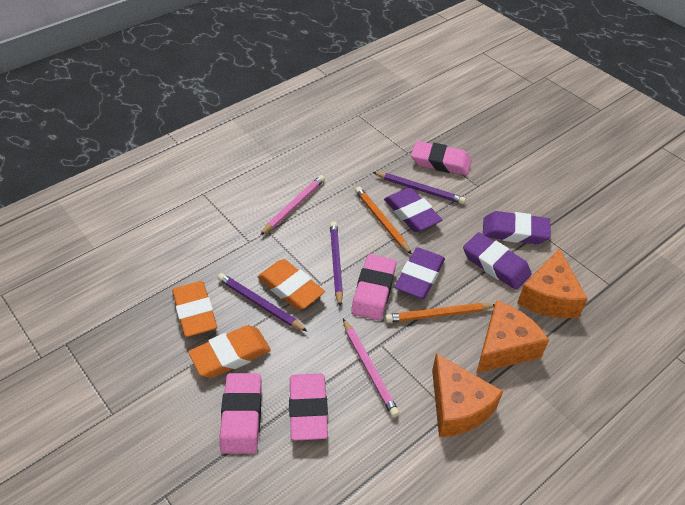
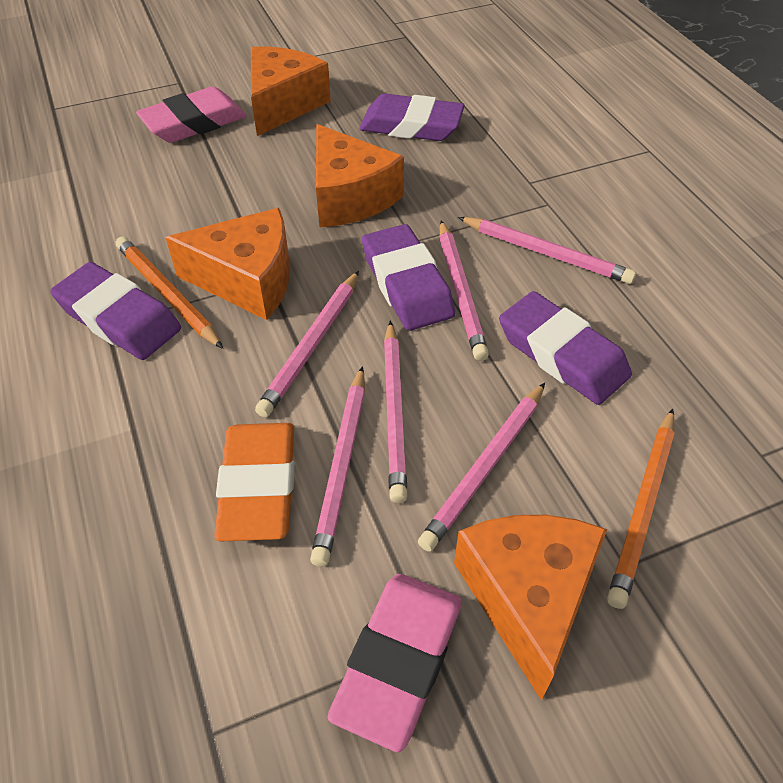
orange cheese: [432,353,503,437] [476,300,549,373] [517,248,588,318] = 3 -> [165,208,290,320] [251,47,331,136] [316,124,404,227] [454,515,607,700] = 4
orange eraser: [172,281,217,337] [188,325,271,378] [258,259,325,310] = 3 -> [214,423,295,541] = 1
pink eraser: [220,373,262,453] [289,373,328,441] [351,254,396,320] [411,141,472,176] = 4 -> [136,87,246,143] [327,574,462,752] = 2
pink pencil: [260,175,325,235] [343,318,400,417] = 2 -> [255,271,359,417] [310,366,365,567] [384,321,407,503] [418,383,545,552] [440,220,489,361] [458,217,636,284] = 6
purple pencil: [218,273,308,332] [330,222,343,306] [373,172,466,204] = 3 -> none = 0

